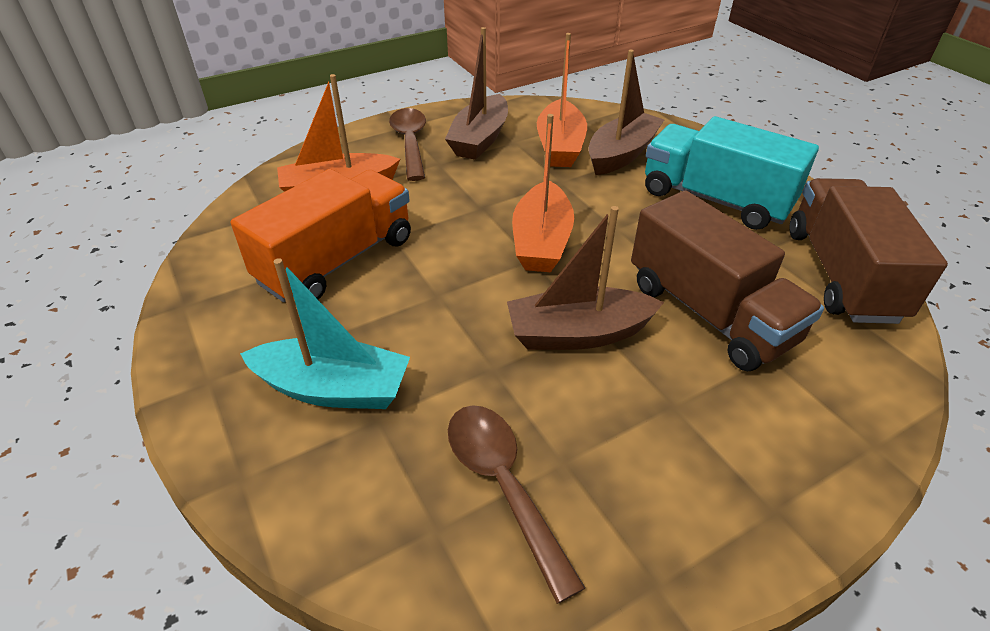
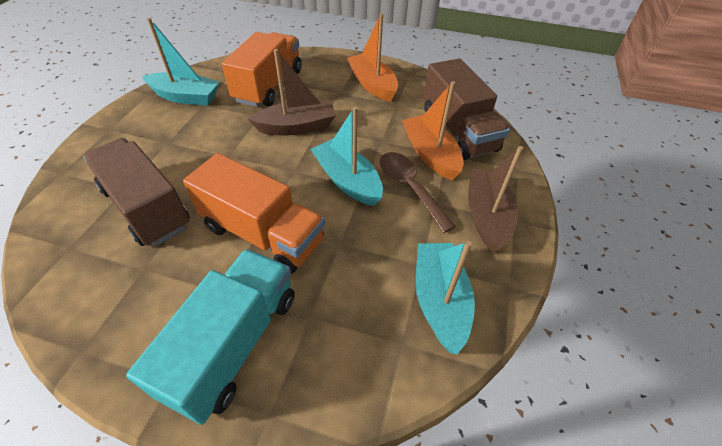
brown boat: [445,27,508,160] [507,206,664,350] [588,50,664,175] = 3 -> [248,49,336,135] [468,146,523,253] = 2
brown spoon: [389,108,426,181] [448,405,585,604] = 2 -> [380,152,456,233] = 1
orange boat: [277,74,400,192] [512,114,574,272] [537,33,587,167] = 3 -> [347,13,398,102] [402,81,464,180] = 2
orange truck: [231,169,411,302] = 1 -> [183,153,325,274] [222,32,302,107] = 2
turquoise boat: [240,258,410,409] = 1 -> [142,18,220,106] [311,107,383,206] [416,241,475,355] = 3

